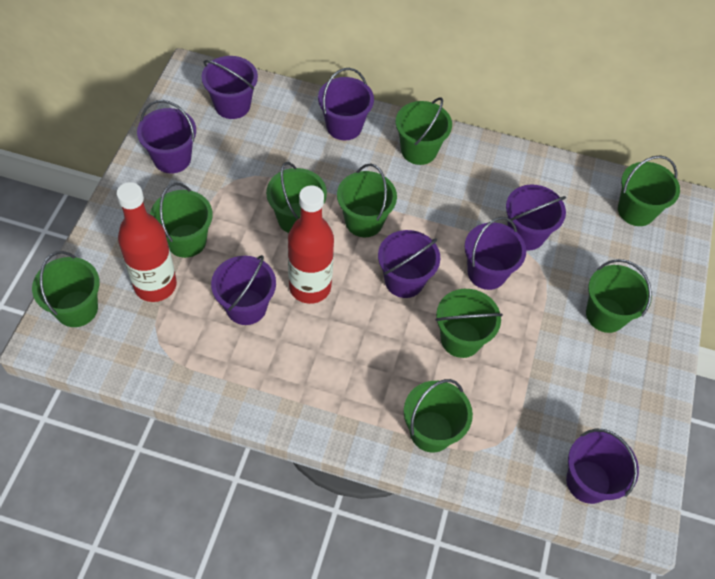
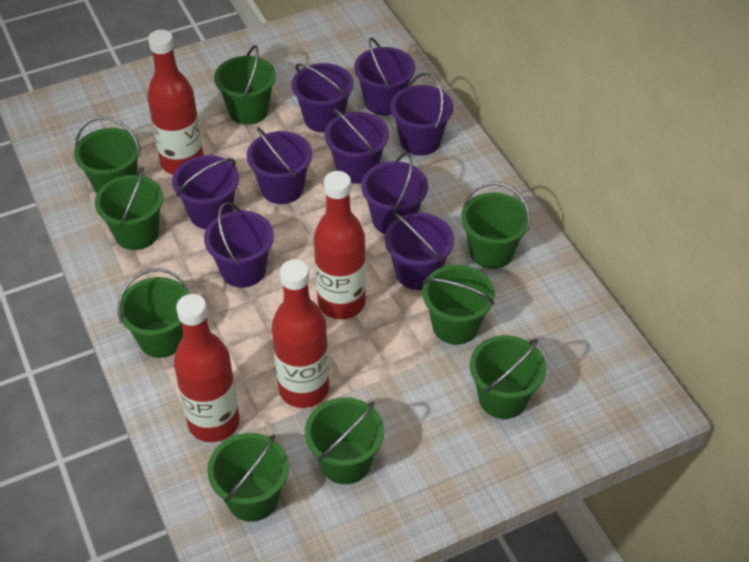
purple bucket: [137,100,196,174] [201,56,258,119] [211,255,276,325] [318,68,374,140] [378,230,440,298] [465,217,526,290] [506,185,566,250] [566,429,639,504] = 8 -> [172,155,239,229] [204,202,274,288] [247,127,312,204] [292,63,353,133] [325,108,389,184] [354,37,415,115] [361,152,428,234] [385,213,454,290] [390,73,453,156] = 9
red bottle: [116,182,177,302] [288,185,334,304] = 2 -> [147,30,204,175] [174,294,240,442] [272,259,329,408] [314,171,366,319] = 4

